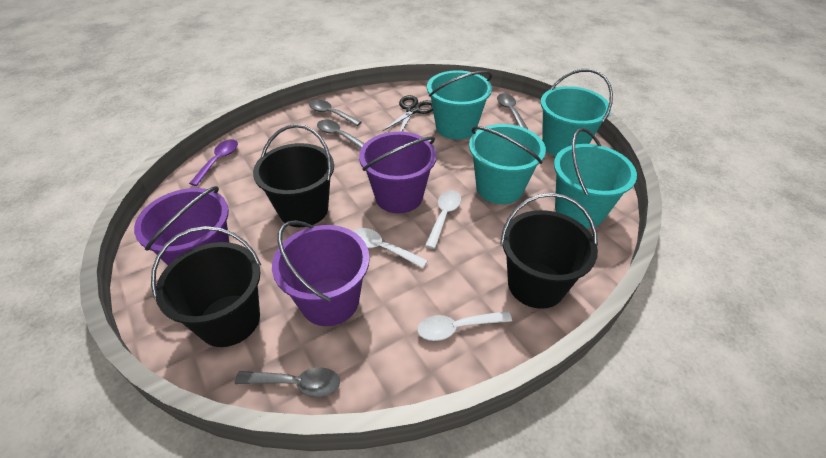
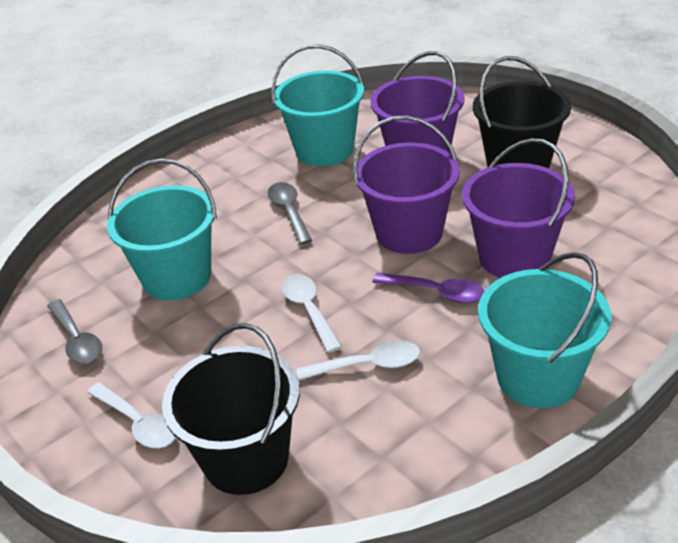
black bucket: [151,226,261,347] [253,124,334,227] [500,193,598,309] = 3 -> [162,323,300,495] [473,56,571,168] = 2
black scissors: [383,95,433,132] = 1 -> none = 0
grey spoon: [235,367,340,397] [309,100,362,126] [317,120,365,149] [497,93,529,130] = 4 -> [47,299,102,364] [267,182,312,245] = 2
turquoise bucket: [427,70,492,140] [469,124,546,204] [540,69,613,156] [554,128,637,228] = 4 -> [107,159,217,300] [271,44,364,166] [478,252,611,408] = 3

